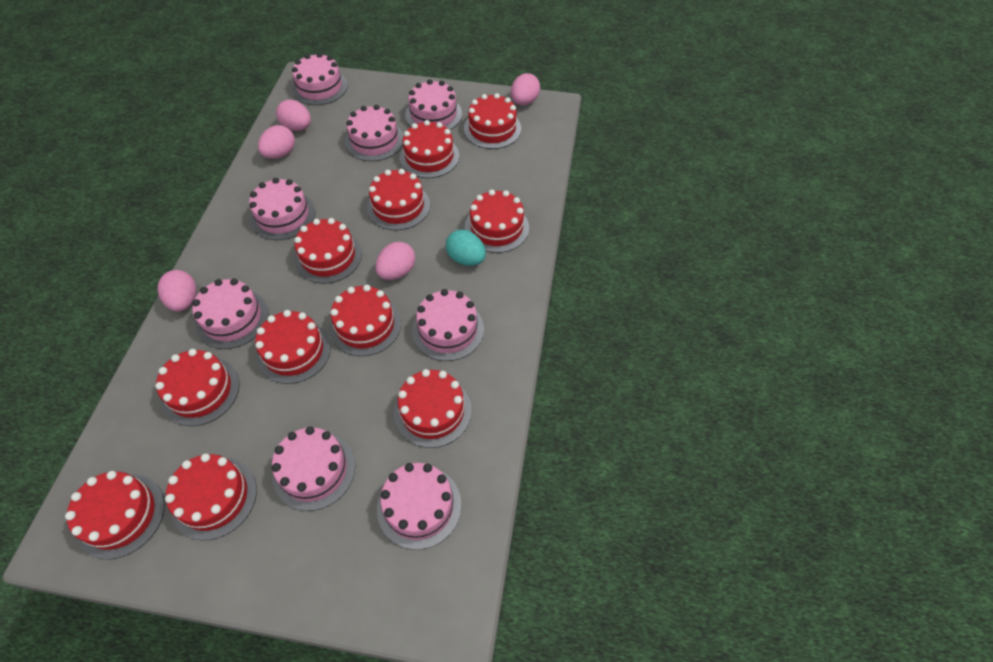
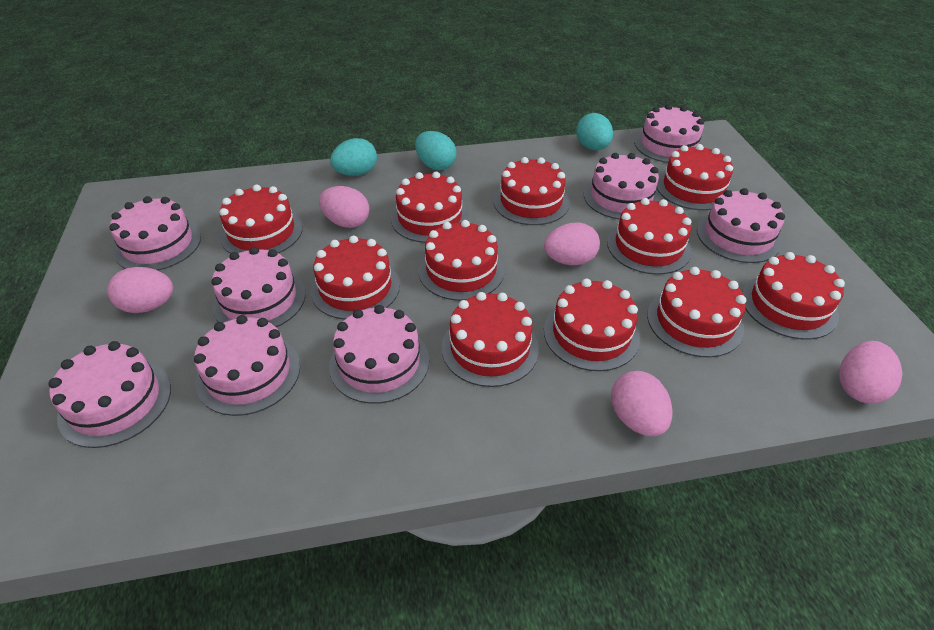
turquoise egg: [446,230,486,266] = 1 -> [330,138,377,176] [415,131,456,170] [576,113,613,150] = 3

